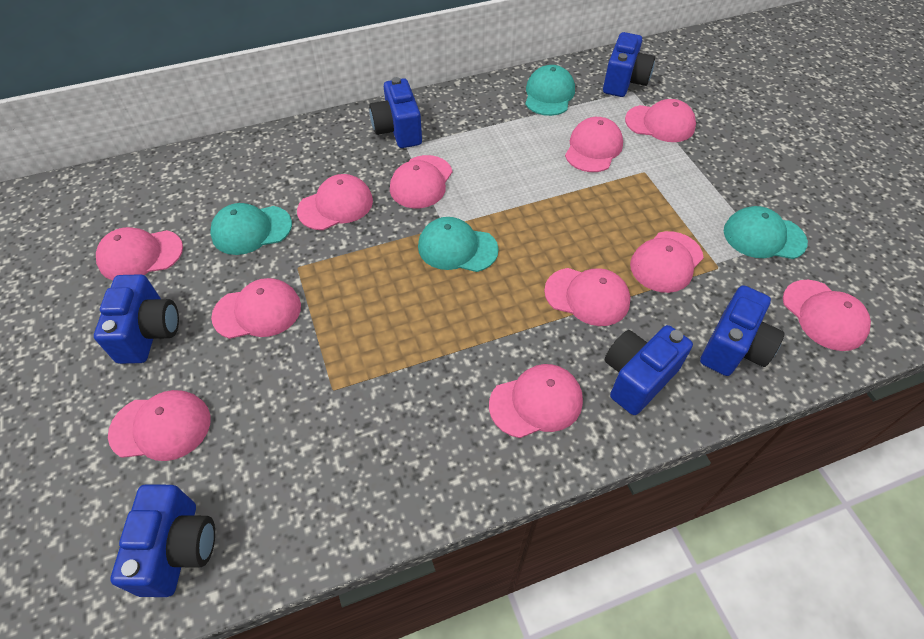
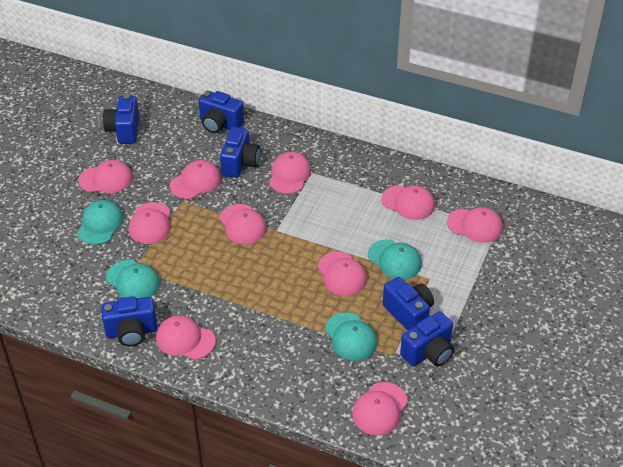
pink cap: [96,227,183,280] [108,390,211,461] [211,278,301,339] [297,174,373,230] [390,155,452,208] [489,364,583,438] [544,268,631,326] [565,117,623,172] [625,99,696,142] [630,231,704,293] [783,280,871,351] = 11 -> [78,160,133,193] [129,202,170,244] [156,315,216,360] [170,160,221,199] [219,204,267,244] [269,152,311,194] [318,252,367,296] [352,382,408,435] [381,185,435,220] [447,207,503,243] = 10

